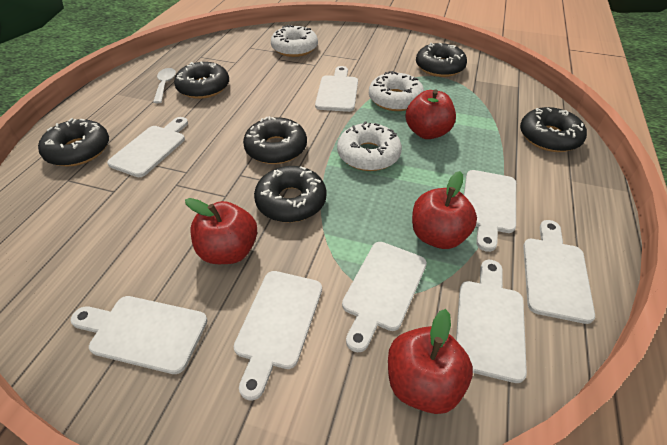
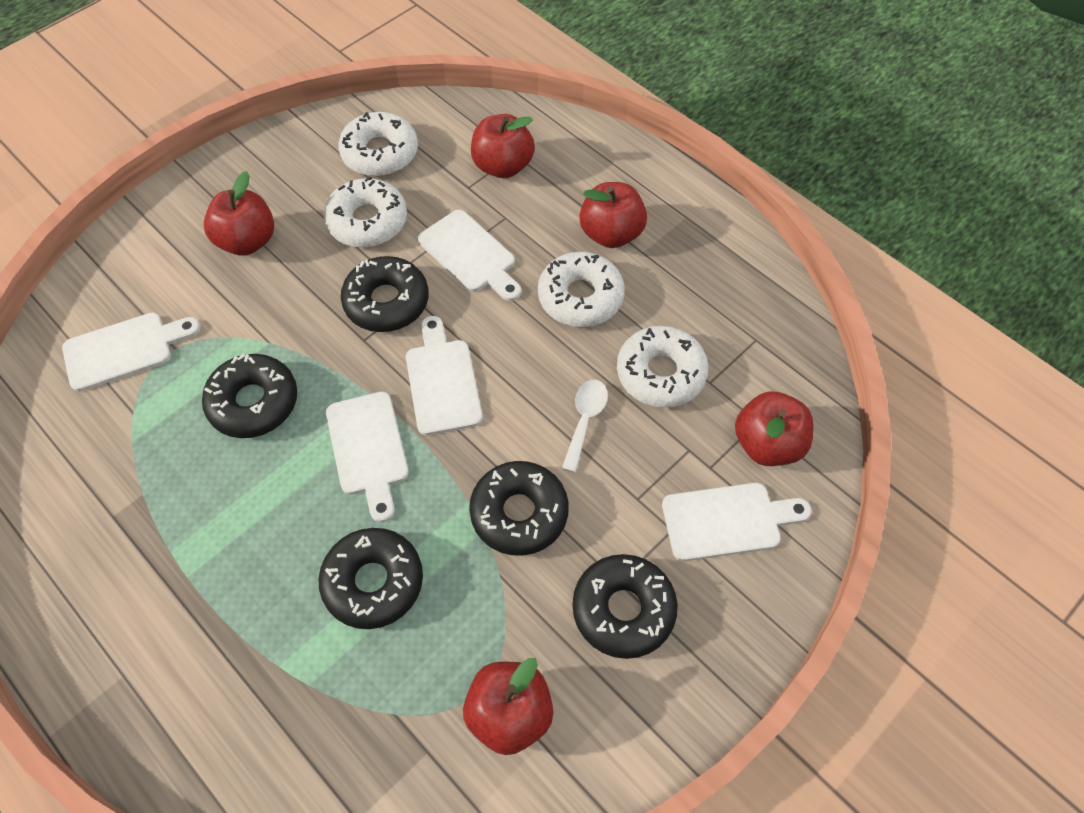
black donut: [38,118,109,166] [174,62,229,99] [243,116,307,164] [254,166,326,223] [416,43,467,77] [520,107,587,152] = 6 -> [202,354,297,438] [319,528,423,629] [341,256,429,332] [469,461,569,556] [572,554,678,659] = 5
red apple: [185,198,257,264] [388,309,473,414] [405,89,456,139] [412,171,477,249] = 4 -> [204,171,274,256] [463,658,554,755] [471,114,535,178] [579,182,647,248] [735,391,813,466] = 5
white cutting board: [71,296,208,374] [107,117,188,177] [234,271,322,401] [315,66,358,112] [342,242,427,353] [456,260,527,383] [464,170,516,252] [523,220,595,324] = 8 -> [62,313,201,392] [326,392,409,522] [406,316,483,435] [418,210,521,301] [662,483,811,561] = 5
white donut: [271,25,318,57] [337,121,402,171] [369,71,424,111] = 3 -> [324,176,407,248] [338,112,418,176] [538,252,625,327] [617,326,709,408] = 4

